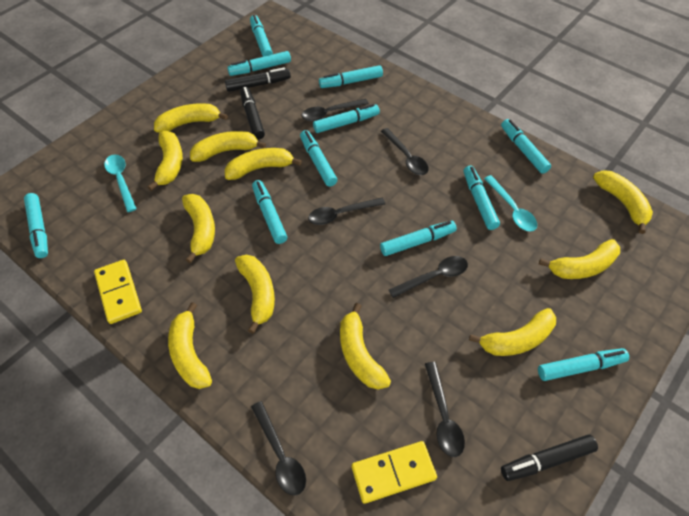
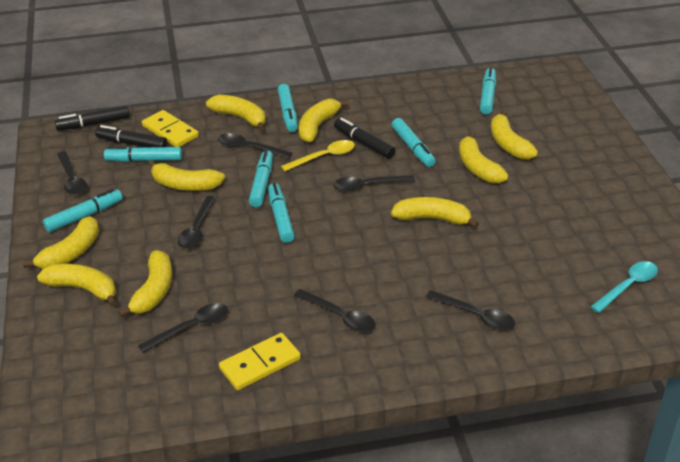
black spoon: [251,401,306,496] [302,99,369,121] [308,198,385,225] [381,128,429,175] [389,256,468,298] [425,362,465,457] = 6 -> [57,151,87,195] [138,303,228,353] [178,196,216,249] [218,133,292,158] [294,289,375,332] [333,175,415,192] [426,290,515,330] = 7
turquoise marker: [24,193,48,258] [227,51,291,76] [250,15,273,57] [252,180,287,244] [300,130,337,187] [313,104,380,133] [319,65,383,88] [380,221,457,256] [464,166,500,230] [501,119,551,174] [538,348,629,381] = 11 -> [43,189,123,232] [104,146,182,162] [249,150,273,207] [268,183,295,243] [278,84,298,132] [392,118,436,167] [480,67,496,114] = 7
turquoise spoon: [104,154,137,212] [484,175,537,232] = 2 -> [590,261,658,313] = 1
yellow banana: [148,131,183,191] [154,103,228,133] [168,302,212,389] [182,194,215,263] [190,131,266,162] [225,148,302,180] [235,254,275,334] [340,303,391,390] [469,308,556,356] [539,239,620,279] [593,170,653,234] = 11 -> [23,216,99,269] [37,264,117,307] [118,250,172,318] [148,160,225,191] [206,95,266,131] [299,99,349,143] [391,197,479,228] [459,132,508,183] [491,110,538,159] = 9
yellow spoon: none = 0 -> [281,140,355,171] = 1

